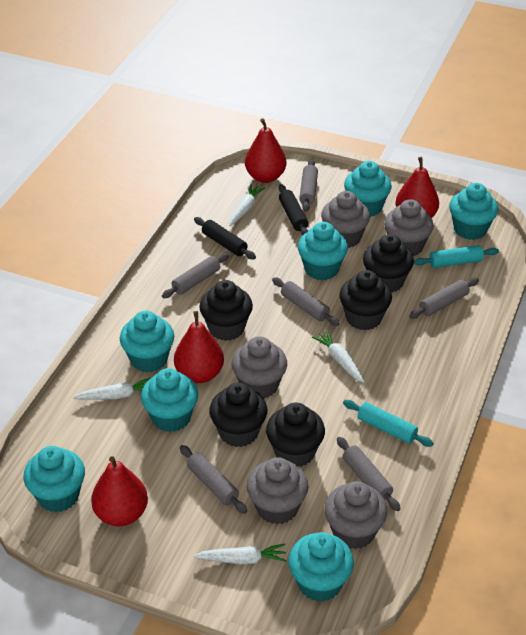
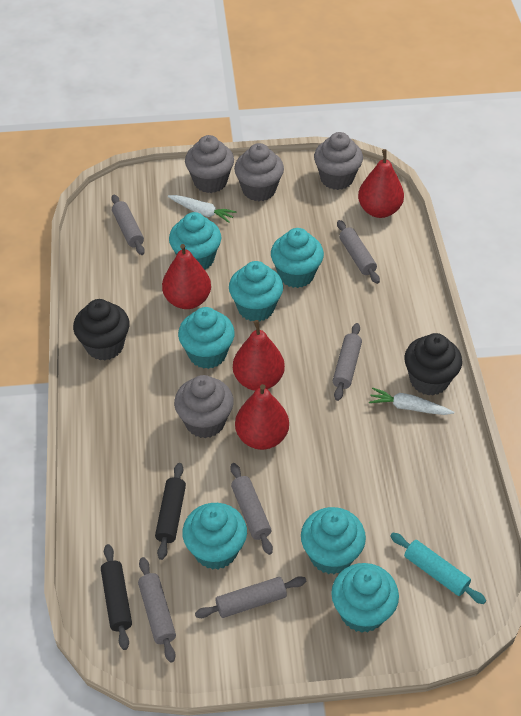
black cupcake: [199,280,253,341] [209,383,267,447] [266,402,325,467] [339,270,392,330] [363,234,414,293] = 5 -> [73,299,129,360] [404,333,462,396] = 2
grey cupcake: [232,336,287,398] [247,457,308,524] [321,191,370,248] [324,481,387,549] [384,199,434,256] = 5 -> [174,375,234,438] [185,135,234,193] [234,143,284,201] [314,132,363,190] = 4
turquoise rolling pin: [343,400,434,447] [414,245,499,268] = 2 -> [390,533,486,604] = 1
white carrot: [73,378,151,400] [193,544,287,564] [229,184,265,226] [312,330,365,383] = 4 -> [168,195,237,223] [369,388,454,415] = 2

